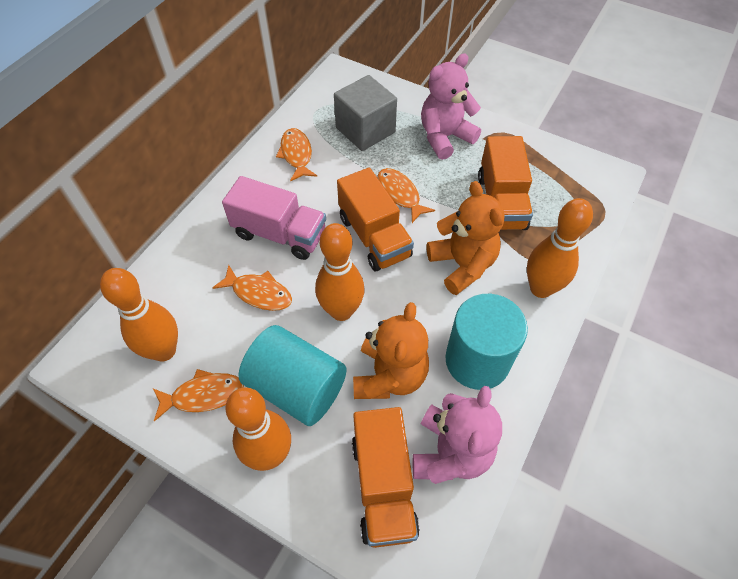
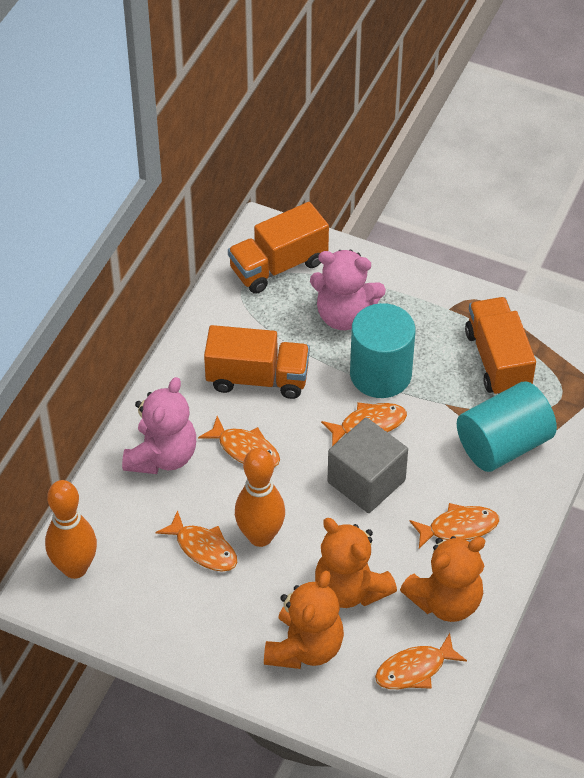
orange bowling pin: [100,268,178,362] [225,387,291,471] [315,223,365,321] [527,198,593,298] = 4 -> [45,480,97,579] [235,448,285,547] = 2
orange fish: [153,369,244,422] [212,265,292,311] [276,128,317,182] [378,168,435,223] = 4 -> [156,510,237,572] [198,416,280,467] [321,402,407,446] [375,633,467,689] [410,503,499,549] = 5
orange teddy bear: [353,302,429,399] [427,181,505,295] = 2 -> [264,571,344,669] [315,518,397,608] [400,536,485,622] = 3
pink truck: [222,176,326,260] = 1 -> none = 0

